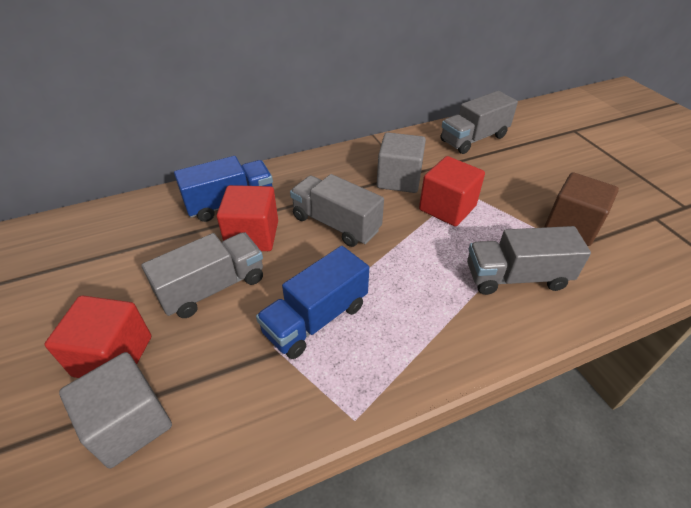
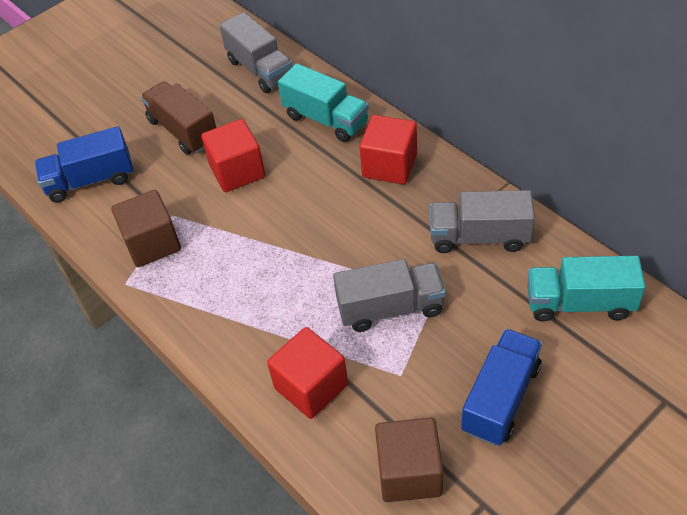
brown cube: [545,172,619,246] = 1 -> [111,190,181,267] [375,418,443,502] = 2
brown truck: none = 0 -> [140,81,216,155] = 1
grey cube: [59,352,172,468] [377,132,426,193] = 2 -> none = 0
grey truck: [141,232,263,318] [290,174,384,247] [441,91,518,154] [467,226,591,295] = 4 -> [220,12,293,93] [333,259,446,332] [430,190,535,253] = 3
turquoise truck: none = 0 -> [278,63,369,142] [527,256,646,322] = 2

